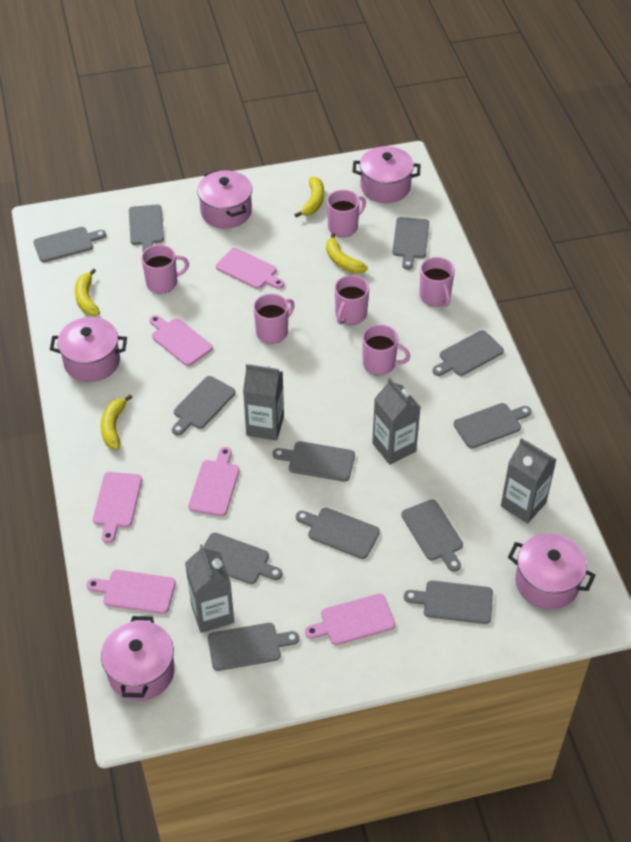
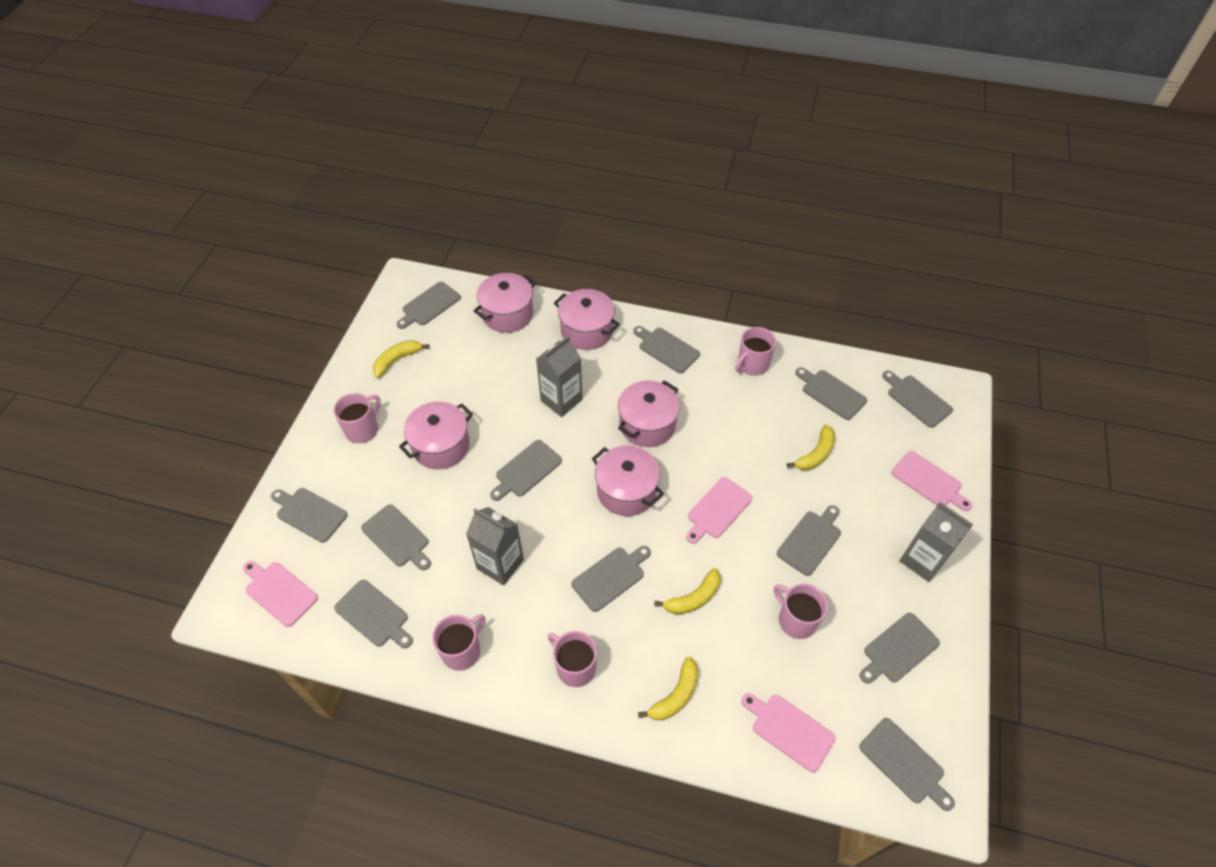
grey carton: [185,544,234,633] [243,364,284,440] [372,378,421,465] [501,438,557,523] = 4 -> [466,507,524,586] [536,336,583,417] [900,502,973,582] = 3
pink cutting board: [86,570,176,614] [93,472,142,543] [149,315,213,366] [188,447,240,516] [216,248,284,289] [305,594,395,645] = 6 -> [243,561,318,627] [686,477,752,544] [741,693,836,773] [891,451,972,511] = 4
pink mug: [141,245,189,294] [253,294,295,344] [327,190,366,237] [335,275,369,325] [362,324,410,375] [419,257,455,307] = 6 -> [333,393,381,443] [432,615,486,671] [548,631,597,687] [735,327,776,376] [774,584,828,639] = 5

